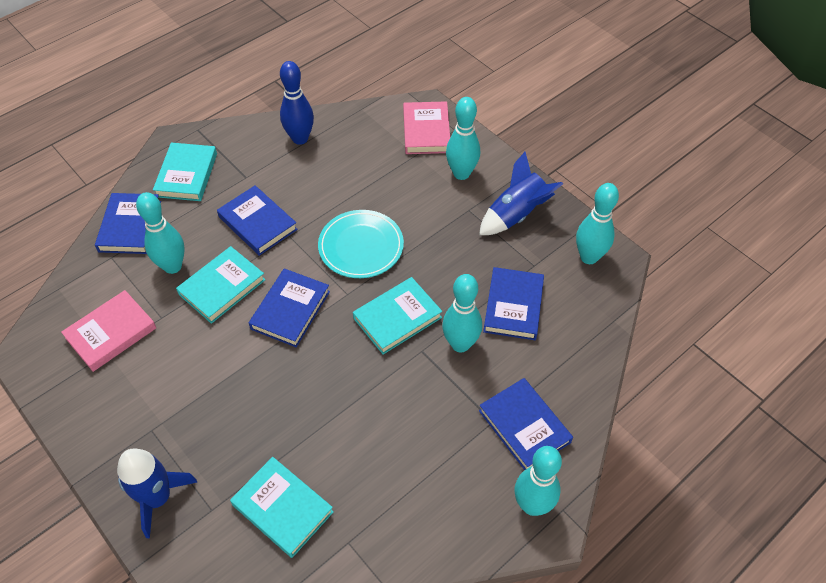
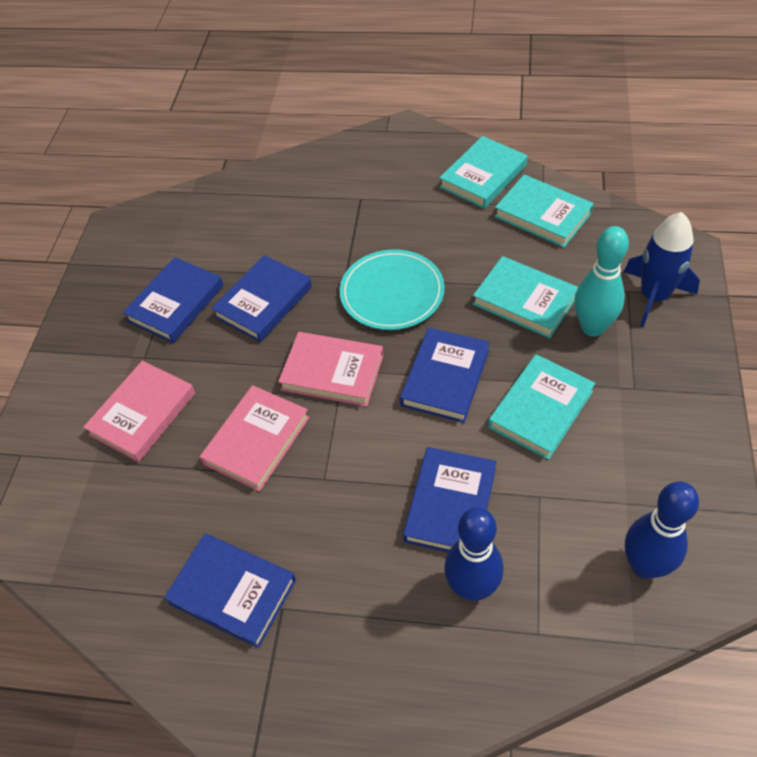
blue bowling pin: [280,61,314,145] = 1 -> [444,507,504,601] [625,481,699,579] = 2
blue rocket: [117,448,197,538] [479,152,563,235] = 2 -> [624,212,700,327] = 1
pink book: [61,290,157,372] [403,101,450,154] = 2 -> [83,361,195,462] [200,385,310,492] [278,332,384,407] = 3
turquoise bowling pin: [136,192,185,274] [442,274,482,352] [446,97,480,180] [514,446,562,516] [576,183,619,264] = 5 -> [575,226,629,337] = 1

